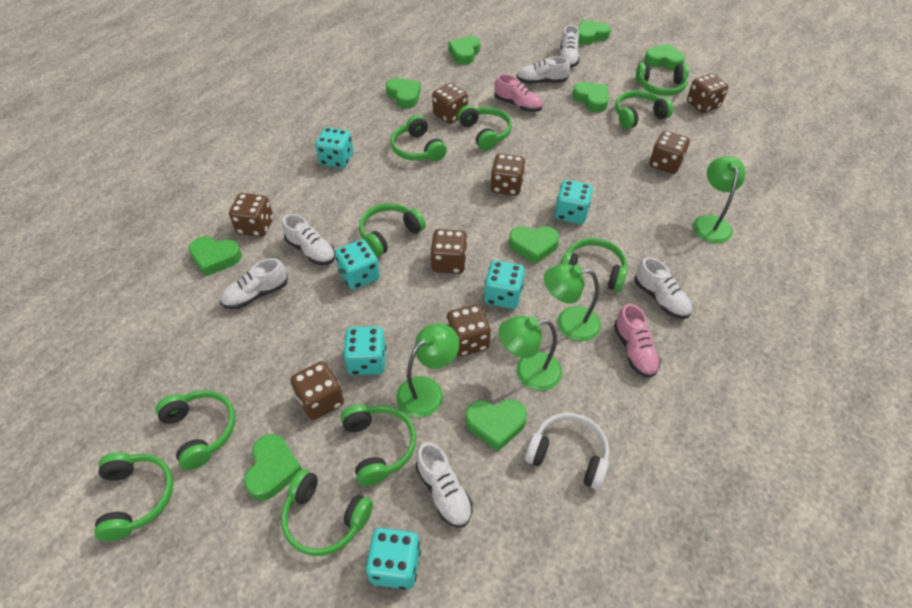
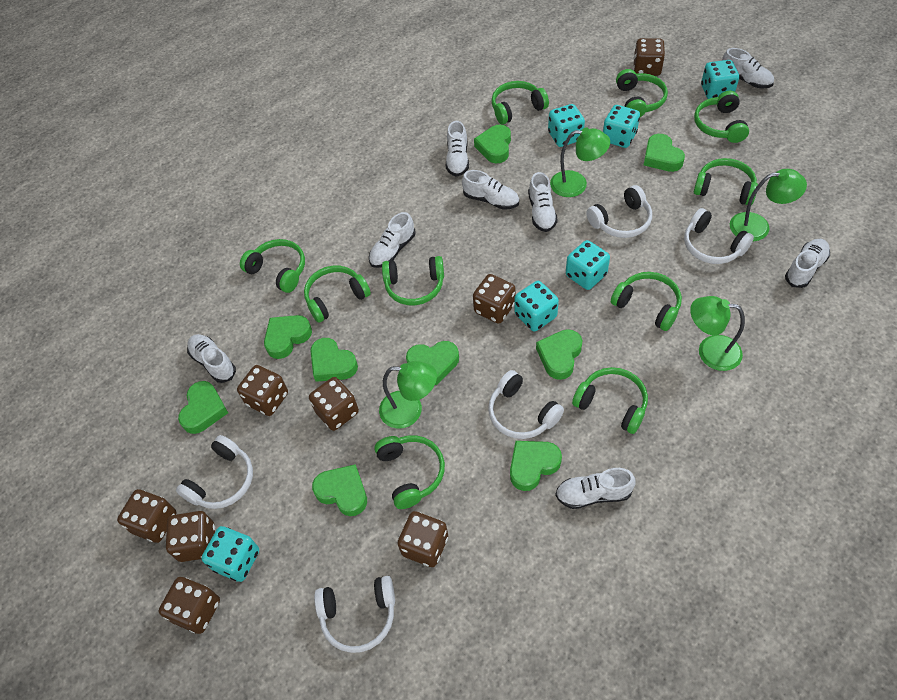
pink shoe: [494,74,542,112] [614,304,661,378] = 2 -> none = 0
white headphones: [525,413,609,490] = 1 -> [176,435,253,509] [314,576,395,653] [488,370,564,439] [586,185,652,238] [684,208,754,264] = 5
white shoe: [220,258,288,309] [282,214,335,265] [416,442,473,528] [516,56,570,84] [559,25,579,68] [634,257,692,319] = 6 -> [187,334,236,383] [369,212,415,268] [446,121,469,177] [462,170,519,210] [528,172,558,232] [555,468,635,509] [722,48,774,88] [785,239,830,288] = 8

